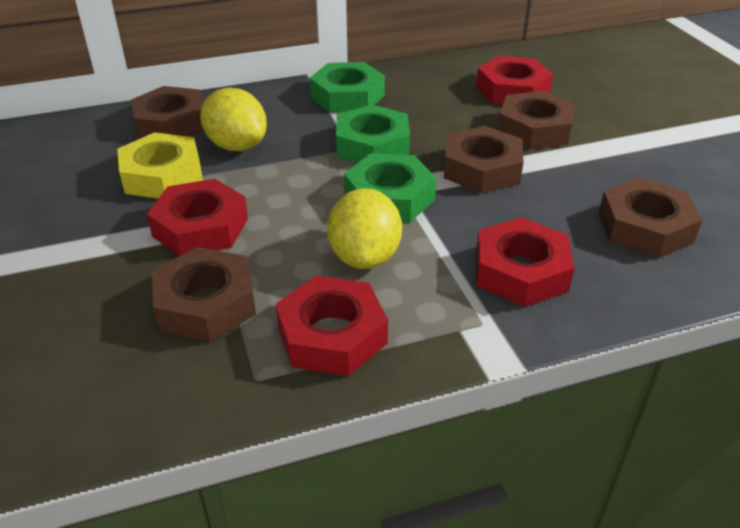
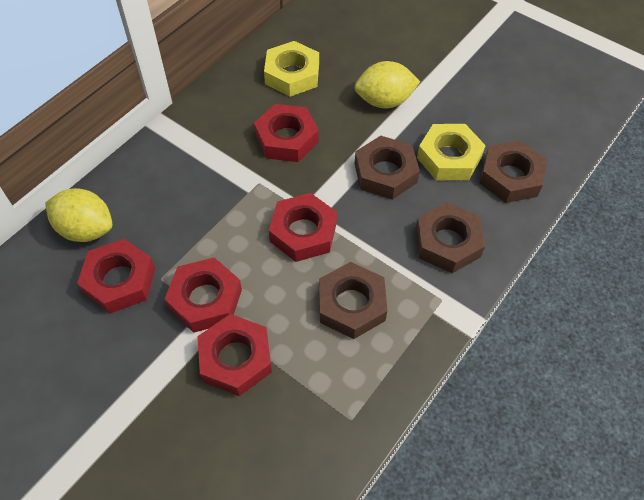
brown nut: [131,86,204,139] [152,247,256,342] [444,126,524,193] [498,91,576,150] [599,178,702,258] = 5 -> [319,262,387,339] [355,136,420,200] [416,202,485,273] [480,141,547,203] = 4
green nut: [310,62,385,113] [336,104,410,163] [344,153,436,222] = 3 -> none = 0
red nut: [147,179,248,256] [275,276,388,376] [476,56,553,105] [476,217,575,307] = 4 -> [77,239,155,313] [165,258,242,333] [197,314,272,396] [254,104,319,162] [269,193,337,262] = 5
yellow nut: [117,132,203,198] = 1 -> [264,41,319,97] [417,124,486,180] = 2

